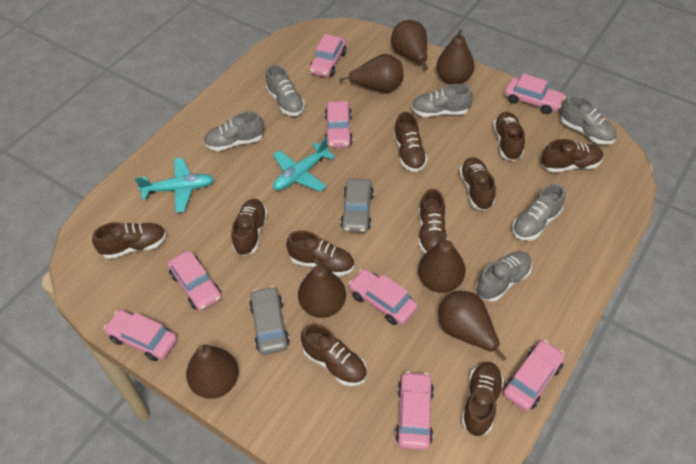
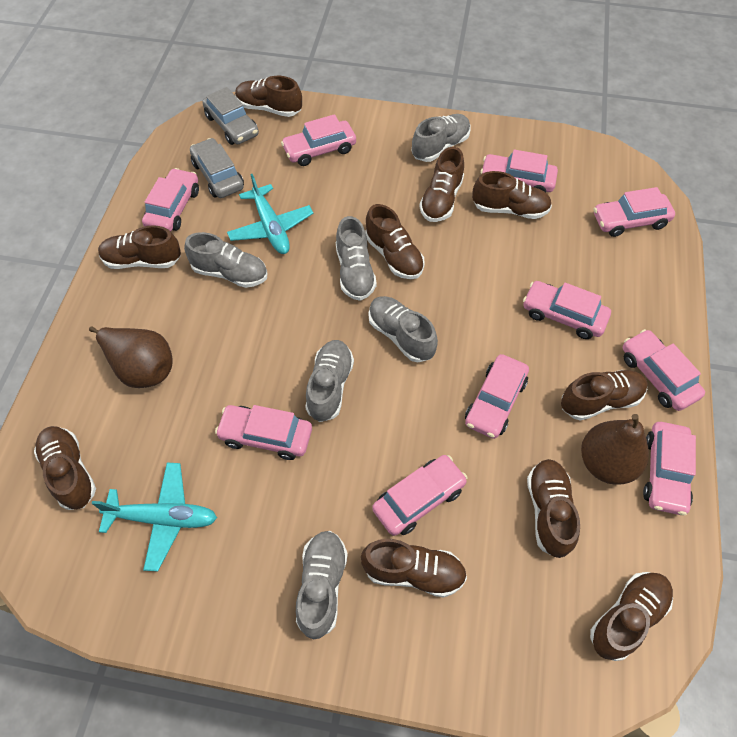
brown pear: [186,345,238,399] [298,258,346,318] [339,54,403,93] [391,20,428,70] [418,233,466,293] [436,29,475,84] [438,291,507,361] = 7 -> [89,327,173,388] [581,414,649,485] = 2
pink car: [104,310,177,361] [167,251,221,311] [309,34,346,77] [325,101,353,148] [348,269,418,325] [395,371,434,450] [503,340,565,411] [504,74,566,114] = 8 -> [142,168,199,232] [215,405,312,460] [281,114,356,166] [372,455,468,536] [465,354,529,439] [480,150,558,193] [523,281,611,339] [594,187,675,237] [623,329,705,411] [643,422,696,515] = 10

